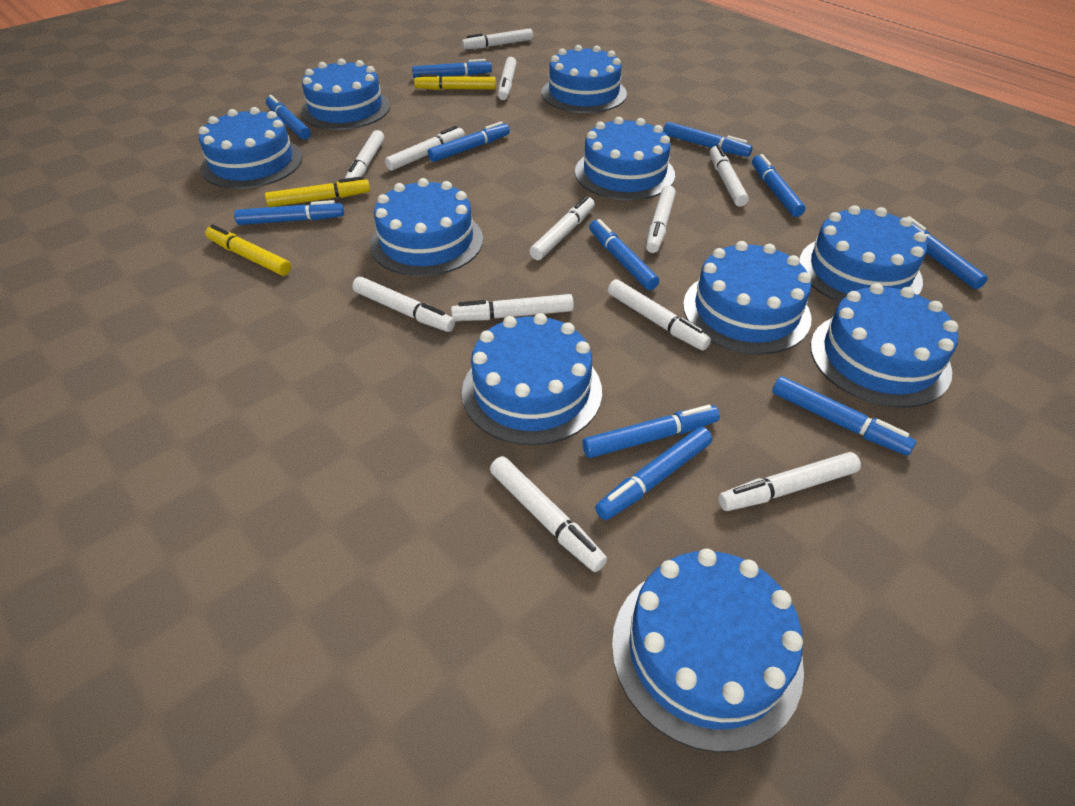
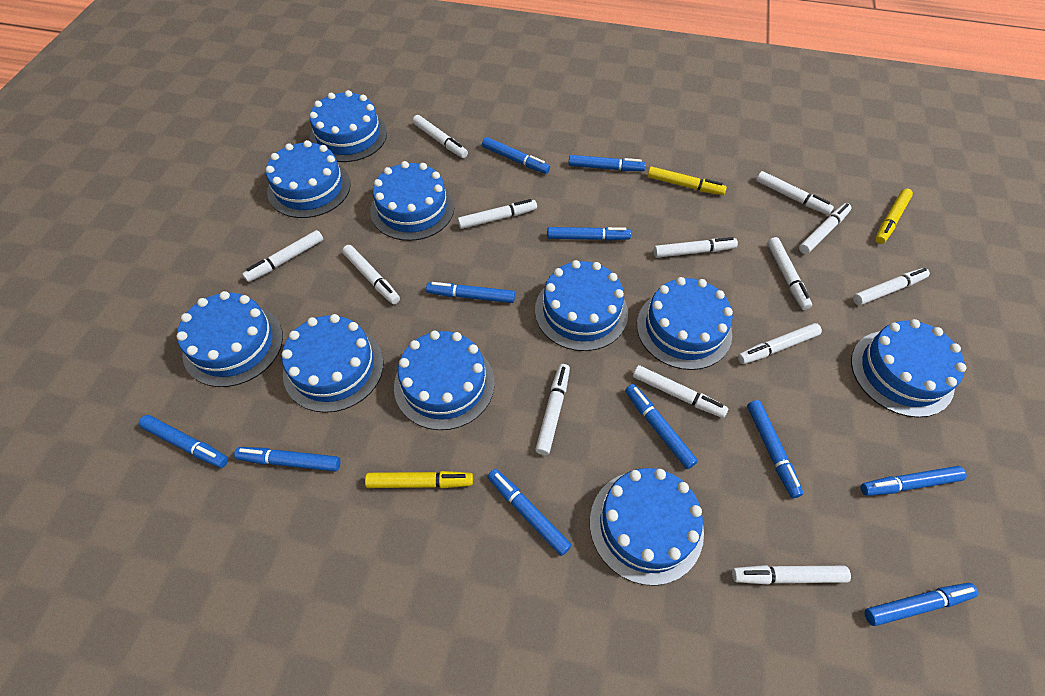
white marker: [345,130,384,179] [352,277,455,332] [385,126,465,171] [451,294,574,321] [462,28,533,50] [490,456,607,572] [498,57,517,100] [529,196,595,260] [608,279,711,350] [646,185,676,253] [710,145,749,207] [718,452,861,511] = 12 -> [242,230,323,282] [342,245,400,304] [413,115,468,158] [457,199,537,229] [535,364,570,455] [633,365,728,418] [653,237,738,258] [732,565,851,584] [738,323,822,364] [756,171,834,215] [767,237,812,310] [799,203,851,254] [853,268,930,305] = 13

